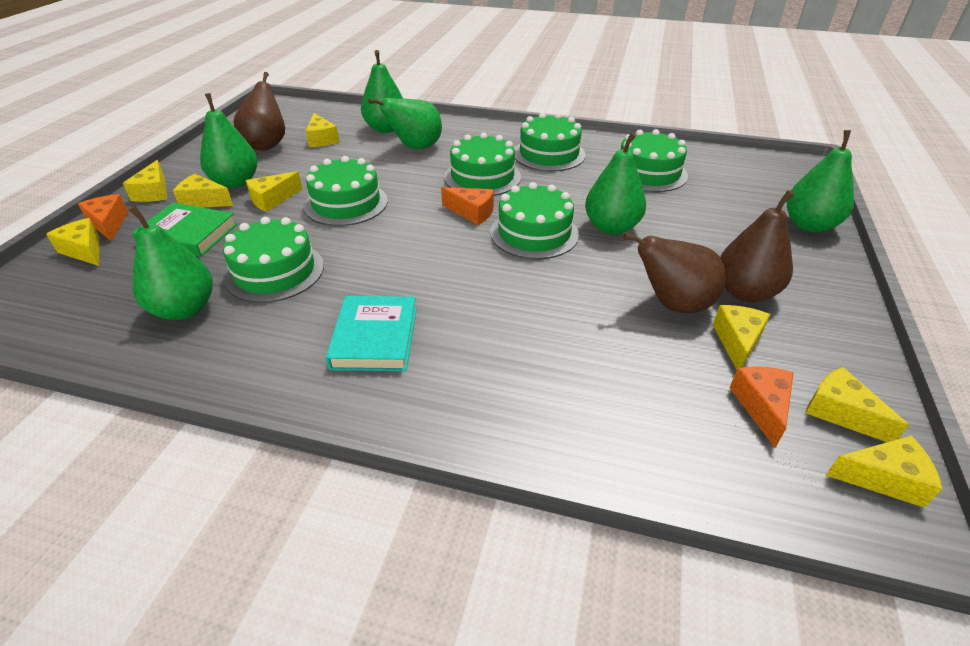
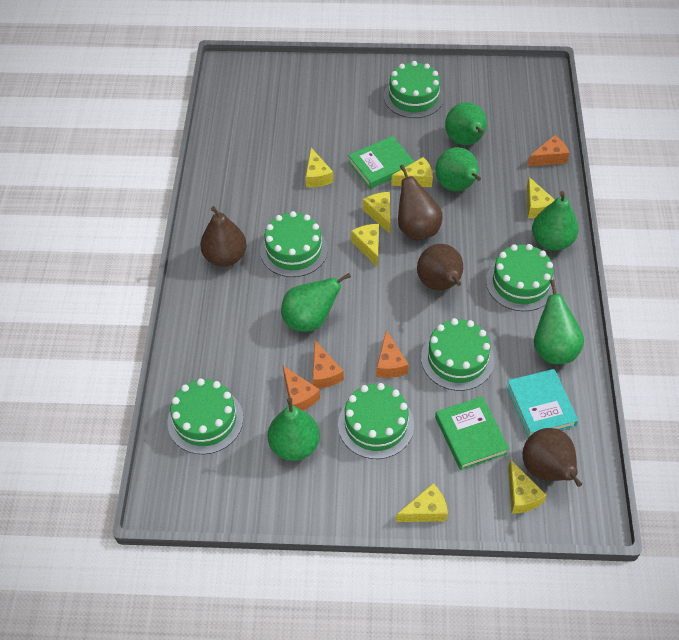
brown pear: [233,72,285,151] [623,232,726,313] [720,190,794,302] = 3 -> [200,206,247,267] [398,165,443,241] [417,244,463,290] [523,428,582,487] = 4
green book: [132,203,237,257] = 1 -> [348,136,415,189] [435,396,509,470] = 2
orange cheese: [78,194,128,242] [441,187,494,225] [730,366,794,448] = 3 -> [283,366,320,410] [312,341,344,389] [376,330,409,378] [528,135,569,166] = 4
yellow cheese: [46,218,99,266] [123,160,167,202] [173,174,233,208] [246,171,302,212] [305,113,339,147] [713,305,770,370] [805,367,909,442] [826,436,942,507] = 8 -> [305,148,333,188] [351,224,379,267] [363,192,391,234] [391,157,433,187] [396,483,448,522] [508,460,546,514] [527,177,555,218] = 7

